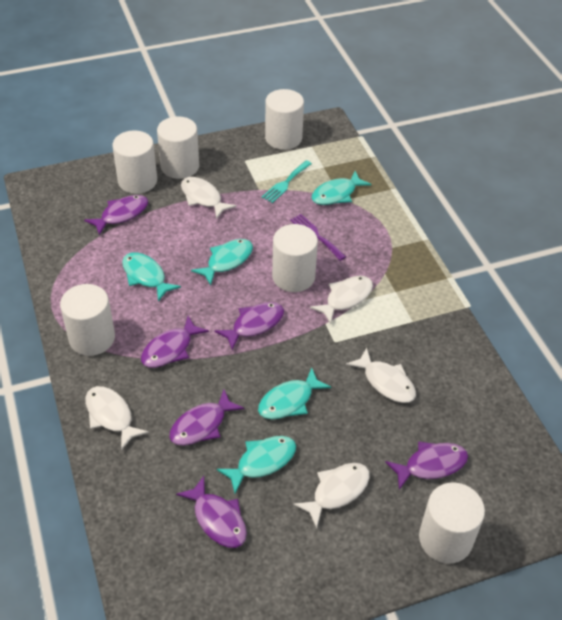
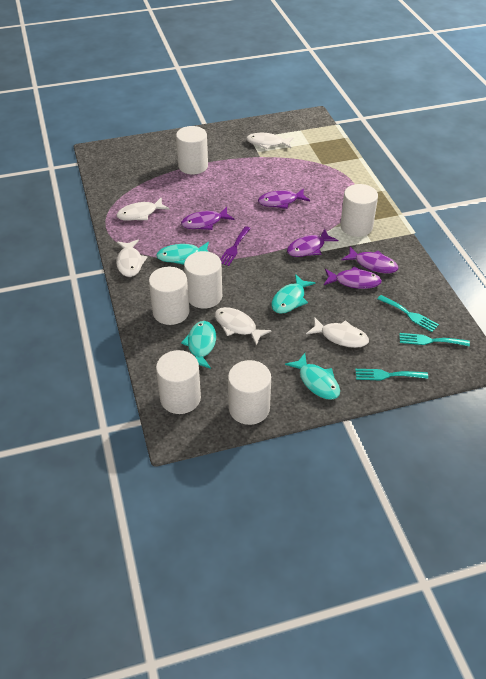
purple fish: [84,195,148,236] [141,316,209,368] [169,389,244,446] [176,476,247,548] [215,302,284,350] [385,441,468,490] = 6 -> [181,207,235,230] [258,188,310,209] [287,229,338,257] [324,266,382,289] [341,247,398,274] = 5
turquoise fish: [122,252,181,302] [191,239,253,285] [217,436,296,494] [258,367,331,419] [311,171,371,205] = 5 -> [156,242,209,265] [181,321,216,369] [271,274,315,314] [285,353,340,400] = 4
turquoise fork: [262,160,312,203] = 1 -> [355,369,428,380] [377,295,439,332] [400,333,470,346] = 3

